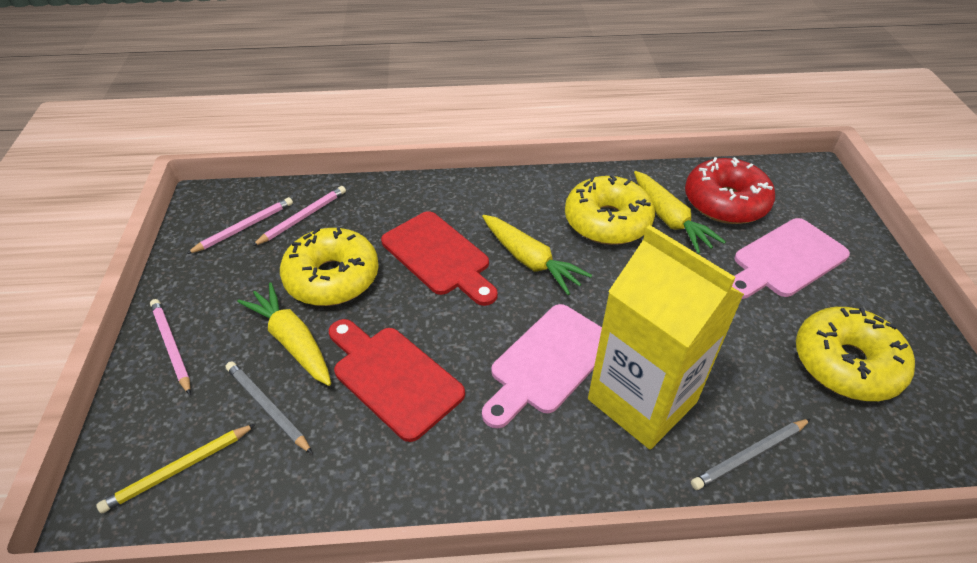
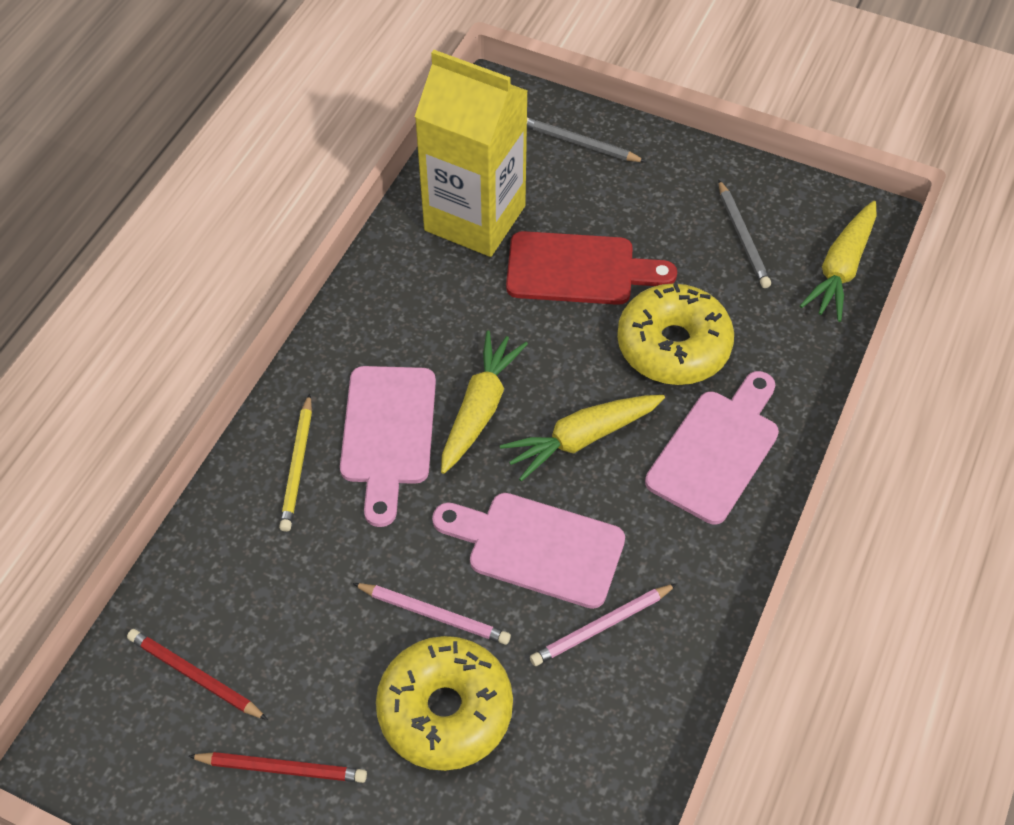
pink cutting board: [482,304,602,428] [732,218,850,299] = 2 -> [340,366,436,527] [432,493,625,609] [645,371,779,524] = 3
pink pencil: [150,299,191,395] [186,197,293,254] [252,186,346,246] = 3 -> [352,583,511,645] [530,584,677,666] = 2
red cutting board: [329,319,465,442] [381,211,498,306] = 2 -> [506,231,677,305] = 1
red donut: [685,157,775,224] = 1 -> none = 0
red pencil: none = 0 -> [127,629,268,720] [188,752,367,783] = 2
yellow donut: [280,227,379,306] [565,175,655,245] [796,307,915,401] = 3 -> [376,636,513,771] [617,283,734,385] = 2

